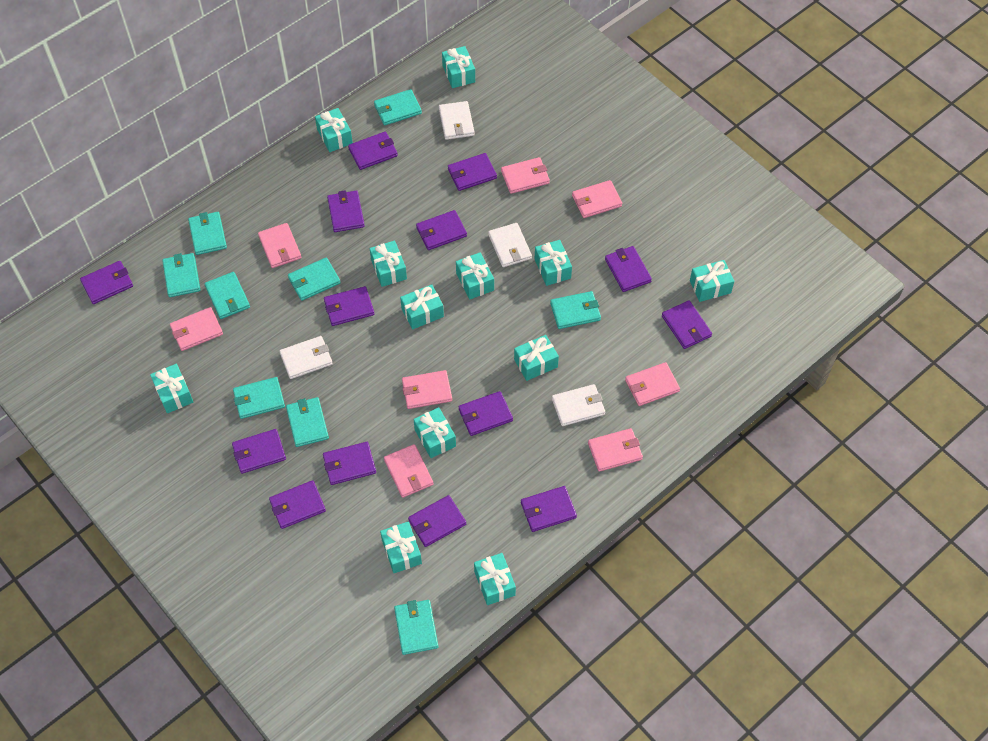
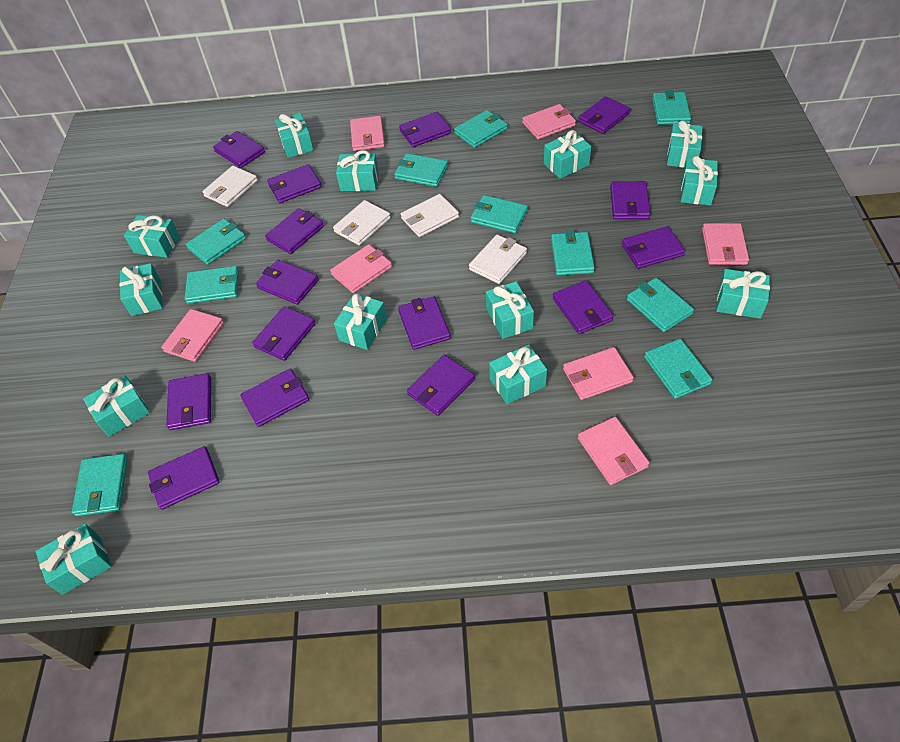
pink wallet: [170,307,223,351] [258,223,301,268] [384,444,433,498] [402,370,452,409] [501,157,550,194] [572,180,622,218] [588,428,643,472] [625,362,680,406] = 8 -> [161,309,224,362] [330,244,392,293] [350,116,385,151] [522,104,576,139] [563,347,634,400] [578,417,650,485] [702,223,749,265] = 7
purple wallet: [80,261,133,304] [232,429,286,474] [269,480,326,529] [323,442,376,485] [324,286,374,326] [327,190,365,232] [348,132,398,170] [408,495,466,547] [416,210,467,250] [448,153,497,191] [459,391,513,436] [521,486,577,532] [605,246,652,292] [662,300,712,349] = 14 -> [148,446,220,510] [166,373,211,430] [213,131,265,168] [240,369,309,427] [252,306,316,361] [256,260,319,305] [265,208,324,254] [267,164,322,203] [398,296,451,350] [399,112,451,147] [407,355,475,416] [553,280,614,334] [578,96,631,134] [610,181,651,219] [622,226,685,269] = 15
turquoise gift: [150,364,193,413] [315,108,353,152] [370,241,407,287] [380,522,422,573] [400,284,444,329] [414,407,456,458] [442,46,475,88] [456,252,494,299] [474,553,516,605] [514,335,559,381] [535,240,572,286] [690,260,734,302] = 12 -> [35,524,112,595] [83,375,150,437] [119,263,163,316] [124,215,180,258] [275,113,314,158] [334,293,387,350] [336,150,379,191] [486,281,534,339] [489,345,547,404] [544,130,591,179] [667,121,703,167] [681,156,718,205] [716,269,770,319] = 13
turquoise wallet: [162,253,201,297] [188,212,227,255] [205,272,250,319] [233,377,285,419] [286,397,329,447] [288,257,341,301] [374,89,422,125] [394,600,438,655] [550,291,601,329] = 9 -> [72,454,128,516] [185,266,239,304] [186,219,246,265] [394,153,448,187] [454,110,507,148] [471,195,528,233] [551,230,595,275] [627,278,694,332] [644,339,713,399] [652,90,691,125] = 10

